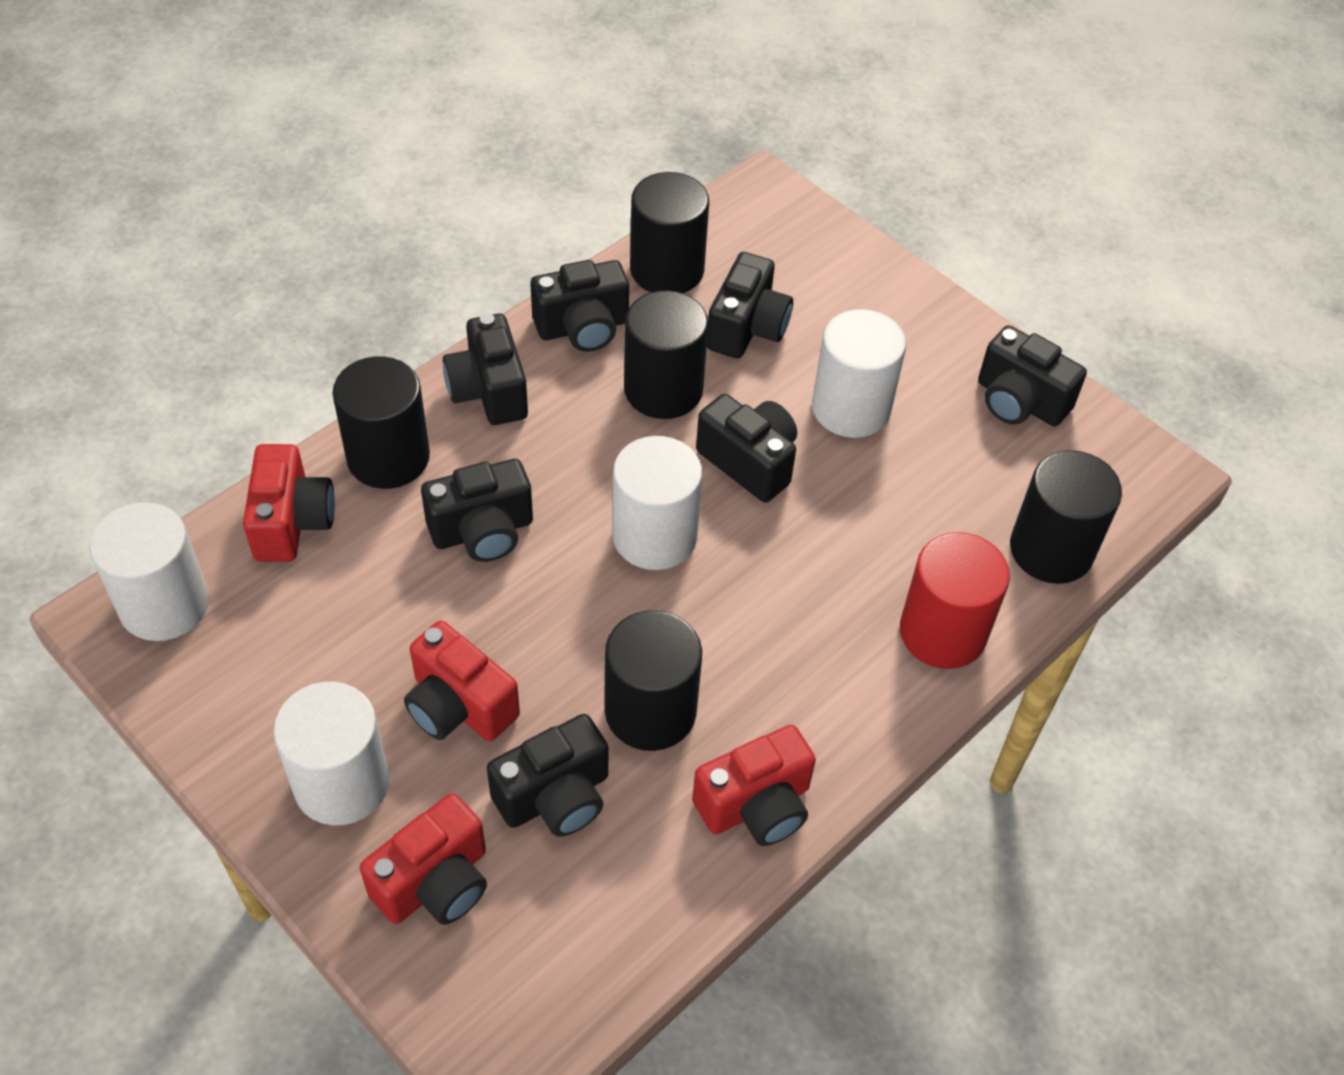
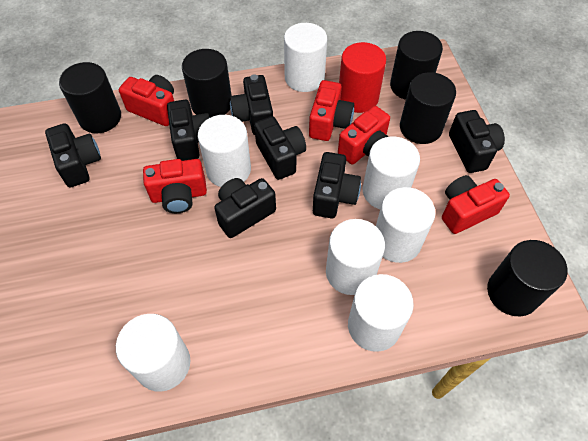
red camera: [243,444,335,562] [360,793,487,925] [404,621,520,741] [692,725,816,846] = 4 -> [119,75,174,126] [143,159,207,213] [309,80,354,141] [338,106,390,164] [442,175,510,234] = 5
white cylinder: [89,502,209,641] [273,682,390,825] [612,436,703,570] [812,309,906,438] = 4 -> [116,314,190,392] [198,115,251,187] [284,23,327,92] [326,219,385,295] [348,274,414,352] [363,136,420,209] [376,187,435,263] = 7

